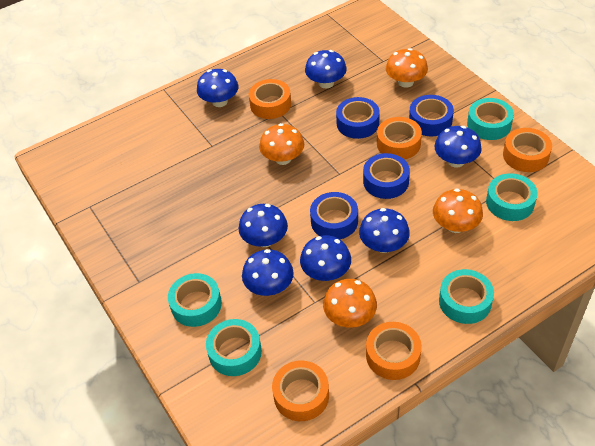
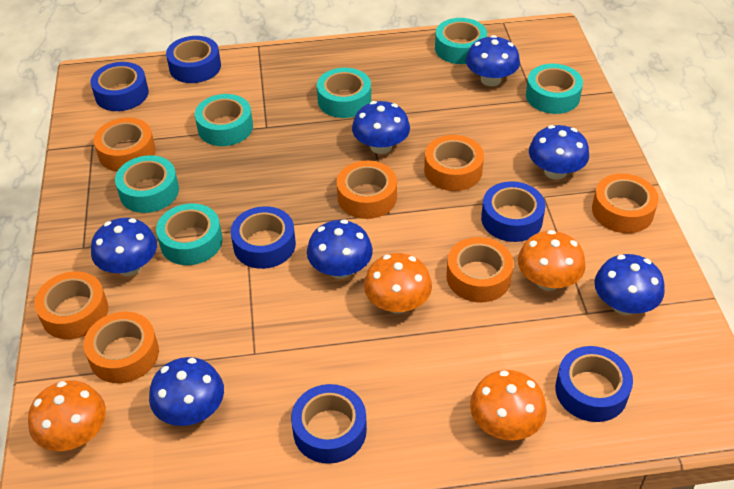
blue tape: [310,192,358,239] [336,97,380,139] [363,153,410,199] [409,95,454,136] = 4 -> [90,62,149,111] [166,36,221,83] [231,206,296,269] [291,384,367,464] [481,181,546,242] [555,346,633,422] = 6
orange tape: [249,79,291,119] [272,361,329,421] [366,322,422,380] [377,117,422,159] [503,128,552,172] = 5 -> [34,271,108,339] [83,312,159,383] [94,118,155,171] [337,161,397,219] [424,135,484,191] [446,237,514,302] [592,173,659,233] = 7
turquoise tape: [168,273,222,327] [206,319,262,376] [439,269,494,324] [467,98,514,140] [486,173,538,221] = 5 -> [115,155,179,213] [156,203,223,265] [195,94,253,146] [317,68,371,118] [435,18,487,64] [526,64,583,114] = 6

